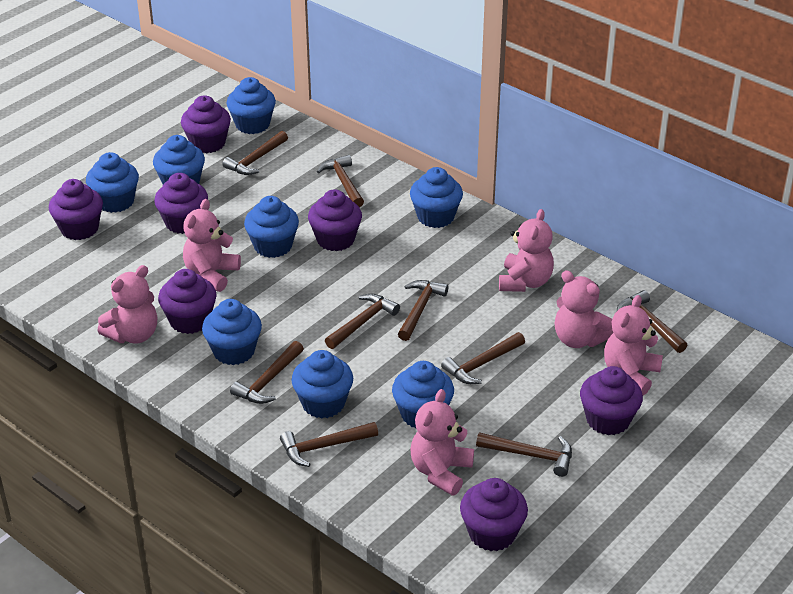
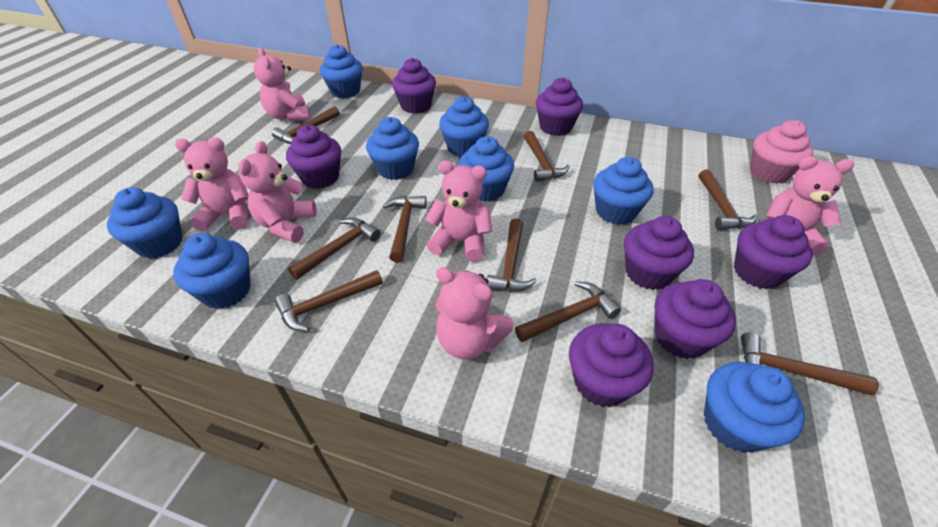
pink cupcake: none = 0 -> [750,120,813,184] = 1

